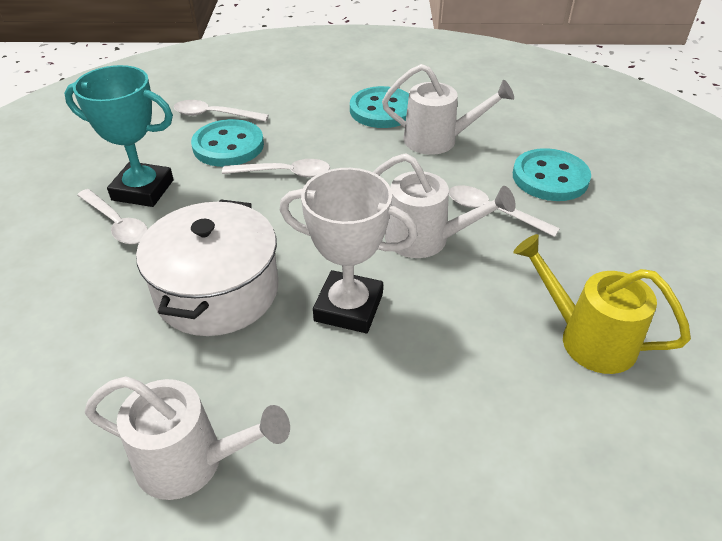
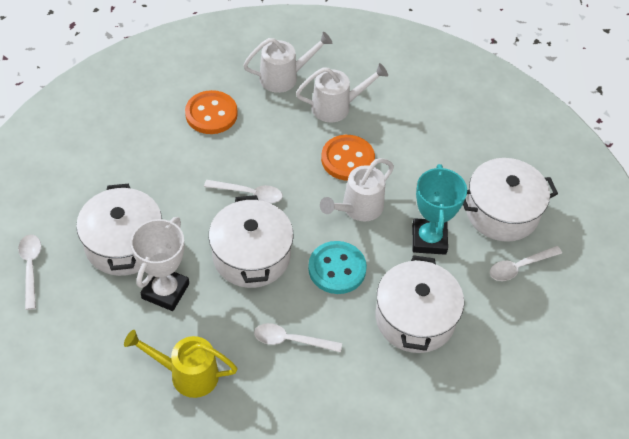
orange button: none = 0 -> [185,90,238,134] [321,135,375,181] = 2
turquoise button: [191,119,264,167] [350,86,409,128] [513,148,591,201] = 3 -> [308,241,367,294] = 1
white pot: [136,199,278,336] = 1 -> [76,184,162,276] [209,195,294,288] [375,255,464,353] [463,158,558,242] = 4

